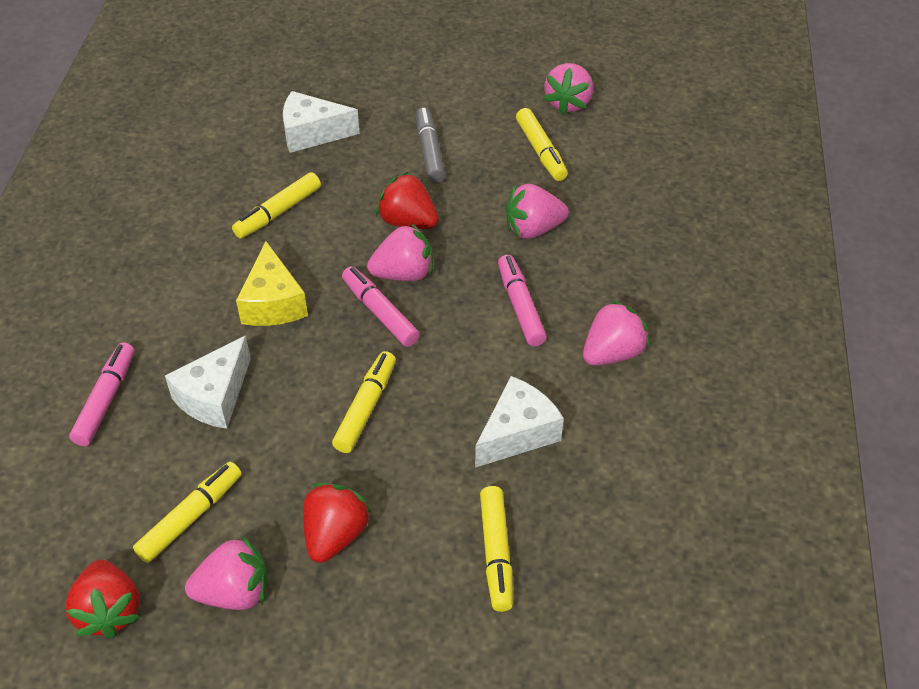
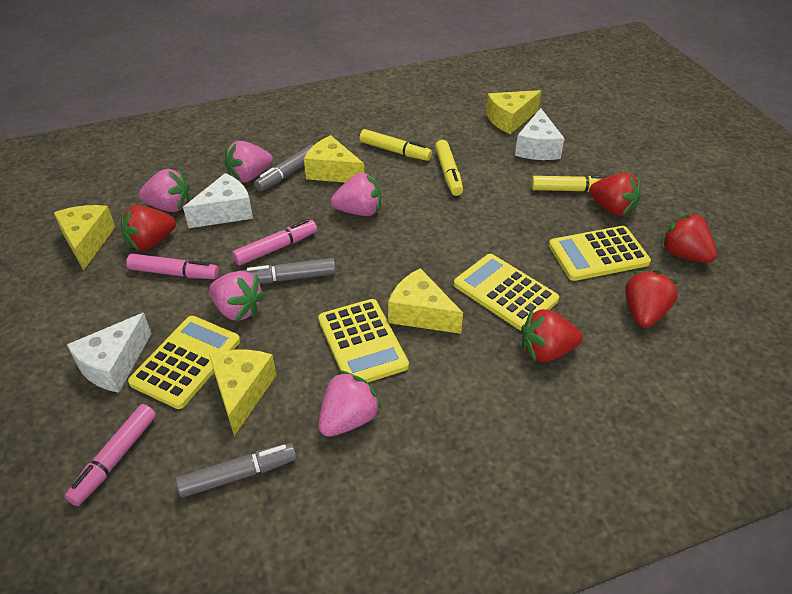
grey marker: [416,108,445,183] = 1 -> [176,443,296,498] [243,258,336,284] [254,145,314,192] = 3
red strawberry: [65,560,140,638] [303,483,372,563] [376,172,439,229] = 3 -> [121,205,176,251] [521,308,583,362] [589,173,641,216] [625,270,679,328] [661,213,717,263] = 5
yellow calculator: none = 0 -> [128,316,240,409] [318,299,409,382] [454,254,559,331] [549,226,651,281] = 4
yellow cheese: [236,241,308,326] = 1 -> [54,205,115,270] [209,350,276,436] [304,135,364,183] [388,268,463,334] [486,90,541,134] = 5
yellow marker: [133,462,242,563] [232,172,321,238] [332,351,396,453] [480,486,513,612] [516,108,568,181] = 5 -> [360,129,432,161] [435,140,463,196] [531,175,608,192] = 3

